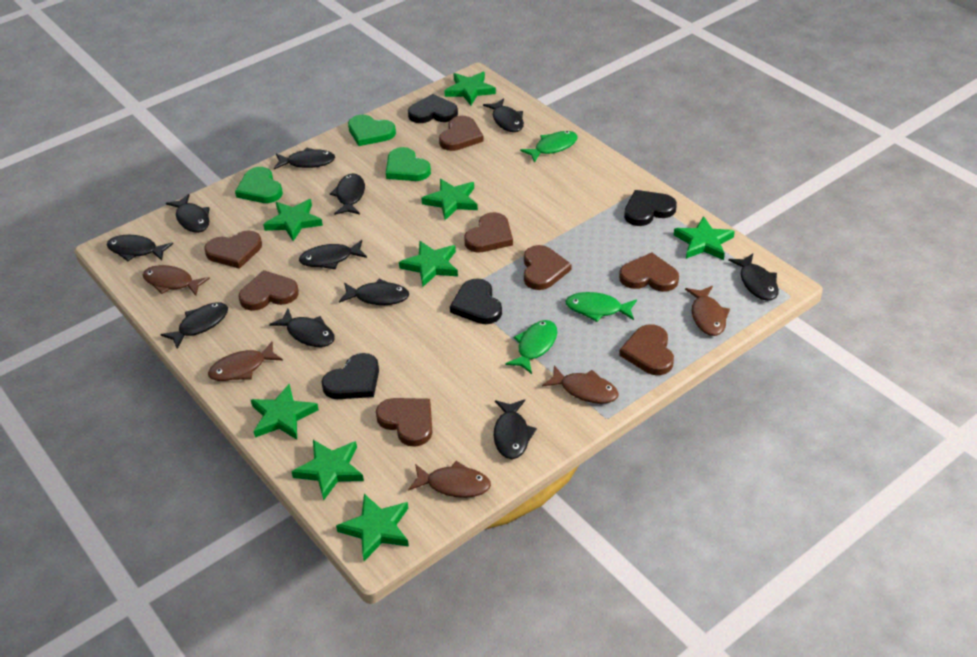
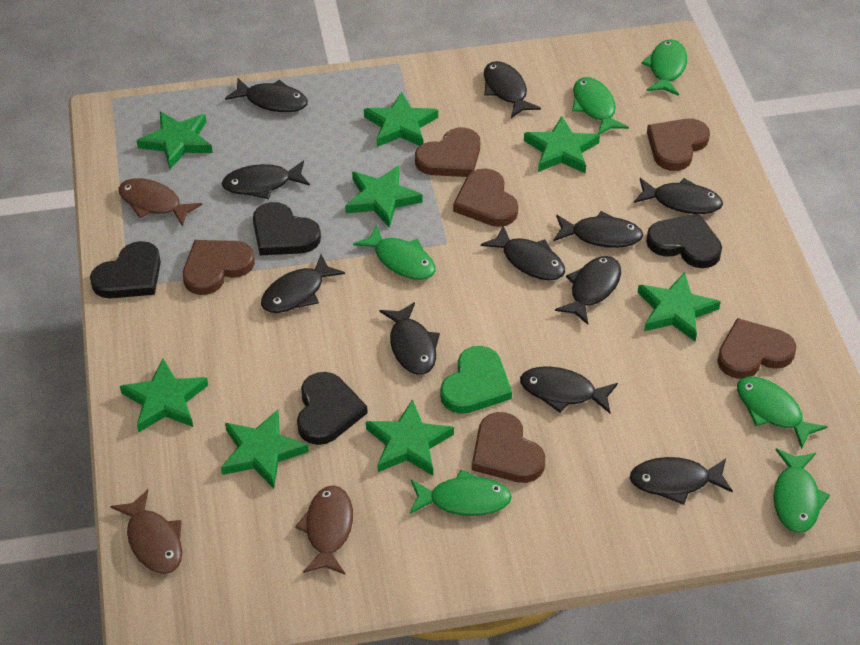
brown fish: [143,265,210,296] [208,342,283,381] [408,461,491,498] [542,365,619,404] [685,286,730,336] = 5 -> [110,489,182,574] [118,178,202,227] [295,485,353,574] = 3
brown heart: [204,230,262,269] [239,270,299,311] [376,398,433,447] [439,116,484,151] [464,212,513,252] [524,245,572,290] [619,252,679,292] [619,324,674,375] = 8 -> [183,240,255,295] [415,127,480,177] [453,168,518,227] [472,412,545,483] [647,118,710,171] [717,318,796,379] = 6
green fish: [505,320,557,374] [520,131,578,163] [566,292,637,322] = 3 -> [353,225,435,280] [410,469,512,516] [572,77,629,135] [642,40,687,96] [737,377,827,449] [773,449,830,533] = 6
green heart: [235,167,283,203] [348,115,396,146] [386,147,431,181] = 3 -> [440,346,512,414] = 1

